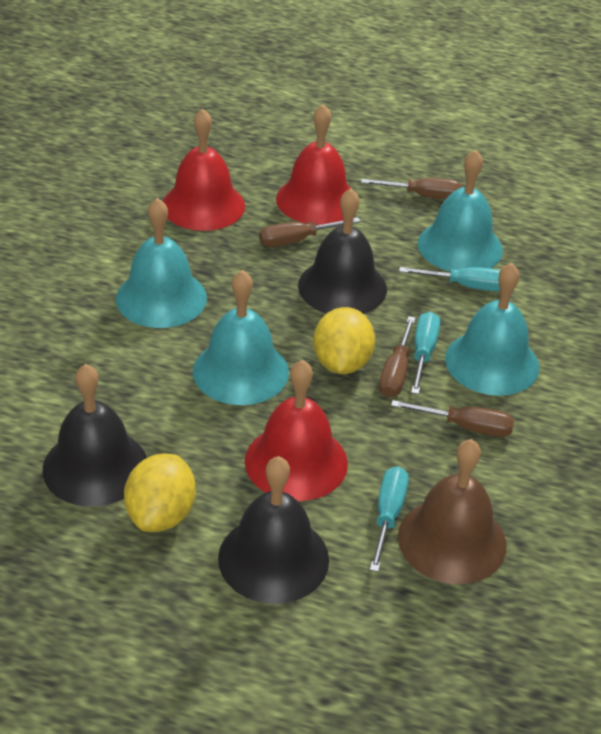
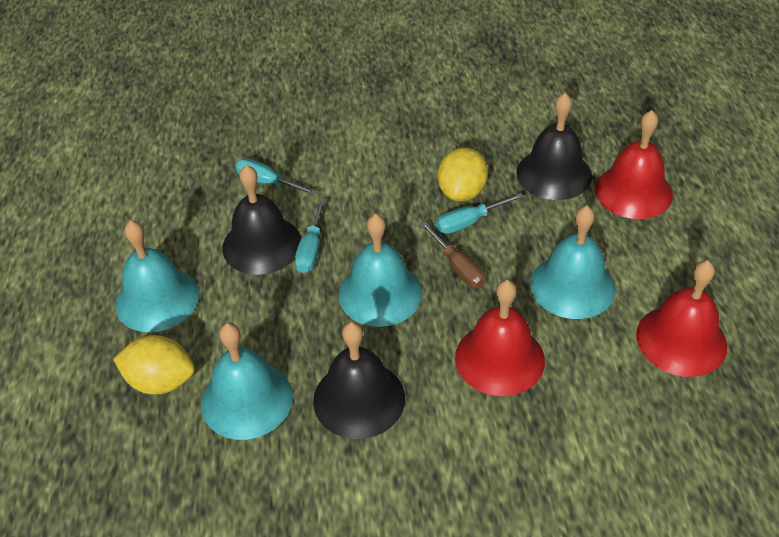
brown bell: [398,439,506,584] = 1 -> none = 0
brown screwdriver: [259,217,360,247] [361,178,462,199] [379,316,415,398] [391,400,514,437] = 4 -> [420,222,486,288] = 1

